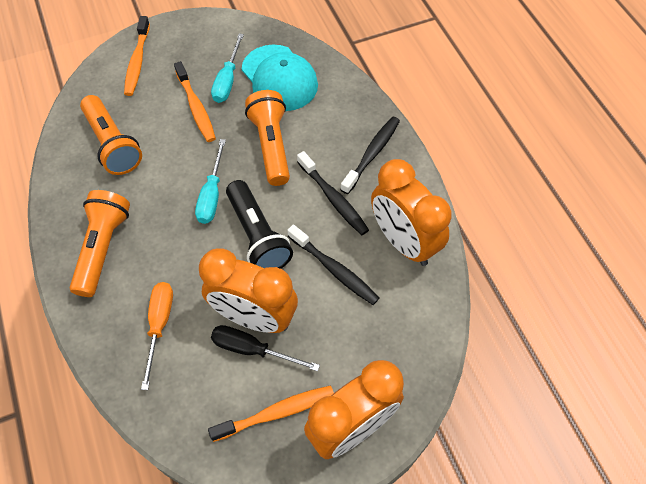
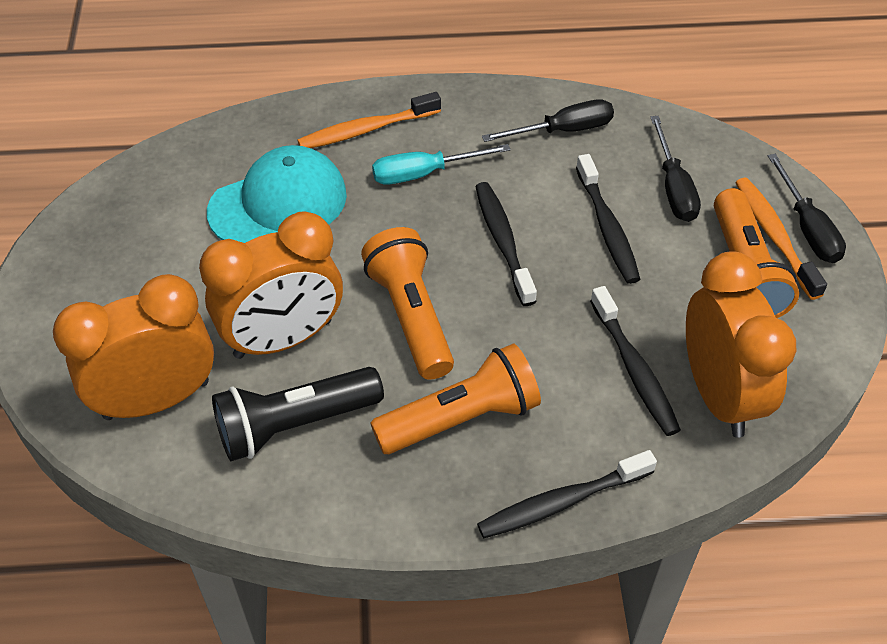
black screwdriver: [211,325,320,371] = 1 -> [482,99,614,142] [651,116,701,222] [768,154,846,263] = 3
black toothbrush: [287,225,379,305] [297,151,369,235] [340,117,400,194] = 3 -> [475,182,537,306] [477,450,657,538] [576,154,640,284] [590,286,681,436] = 4
orange screwdriver: [141,282,173,390] = 1 -> none = 0
orange toothbrush: [124,16,150,96] [174,61,216,142] [208,385,334,442] = 3 -> [297,92,441,148] [735,178,827,300] = 2
turquoise screwdriver: [195,139,226,224] [211,34,244,103] = 2 -> [372,144,511,185] = 1

